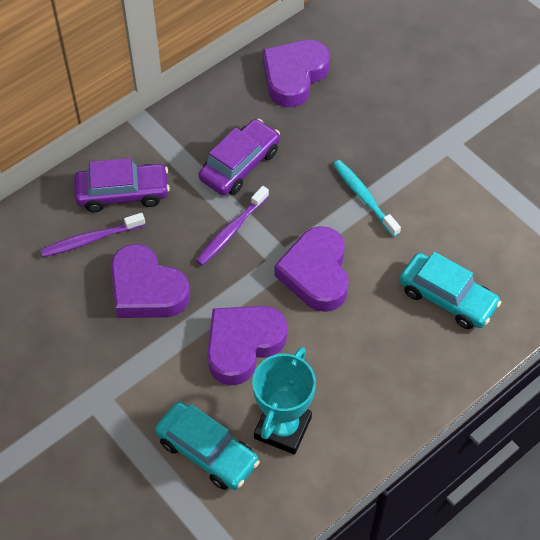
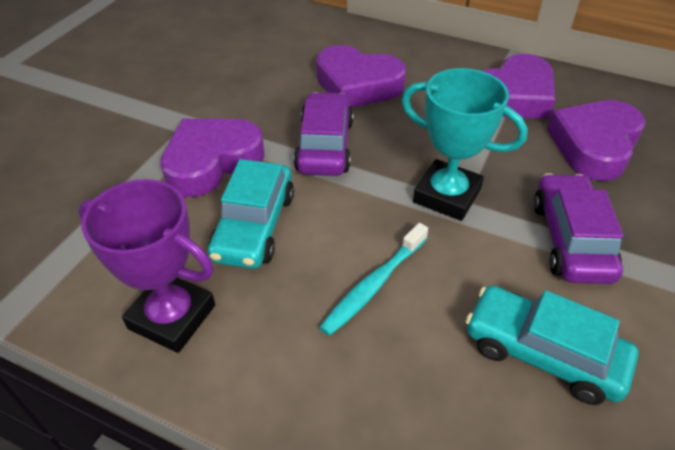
purple toothbrush: [41,213,145,257] [196,186,269,266] = 2 -> none = 0
purple trophy: none = 0 -> [78,179,215,353] = 1

